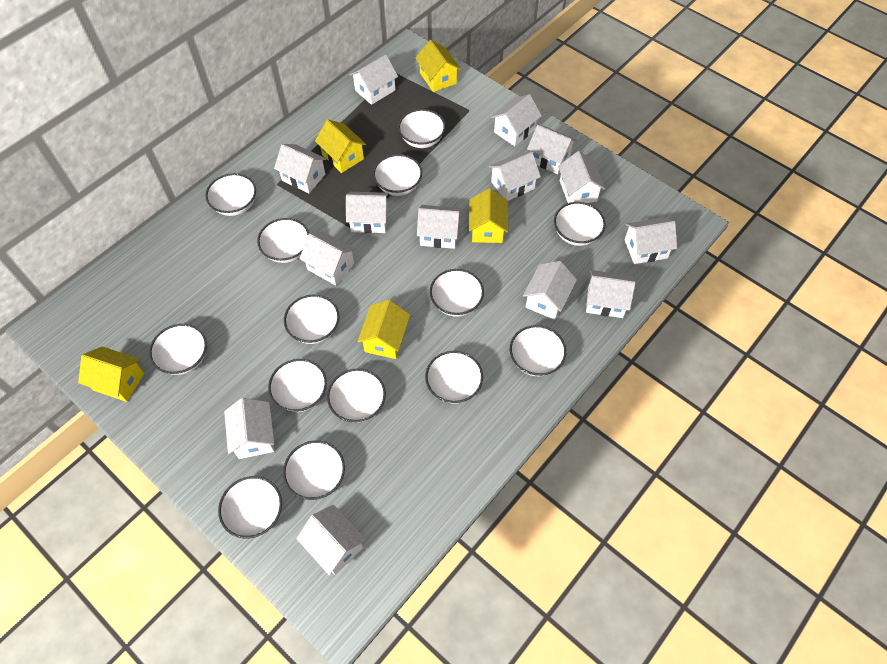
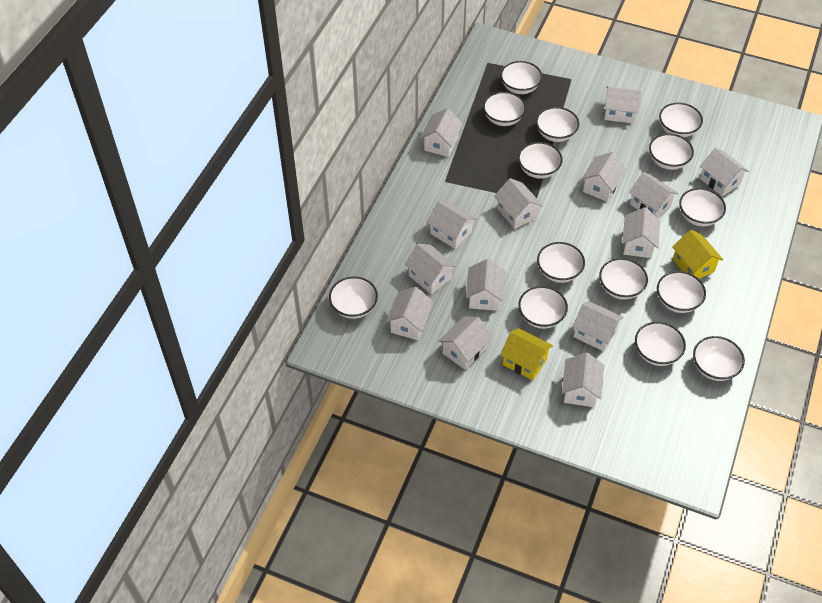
yellow house: [78,346,144,402] [315,120,366,173] [357,300,410,359] [415,40,461,92] [469,188,508,243] = 5 -> [500,328,553,380] [672,230,723,279] = 2

